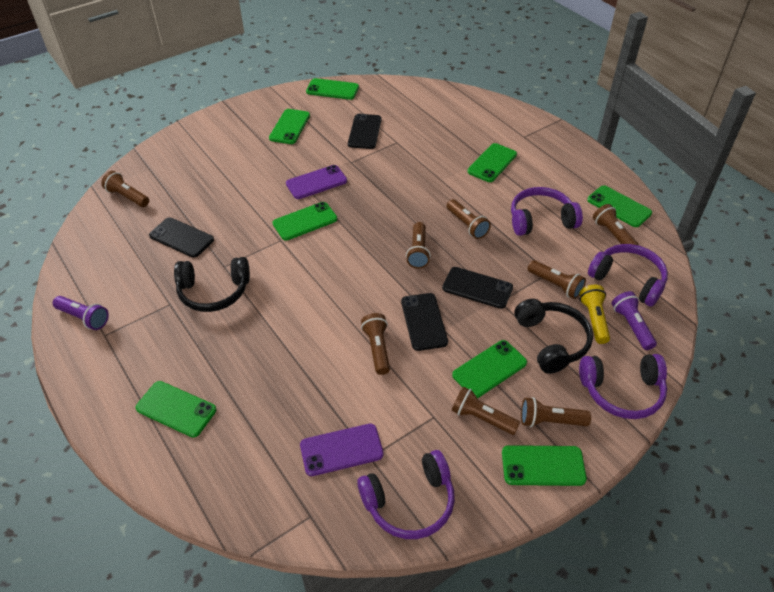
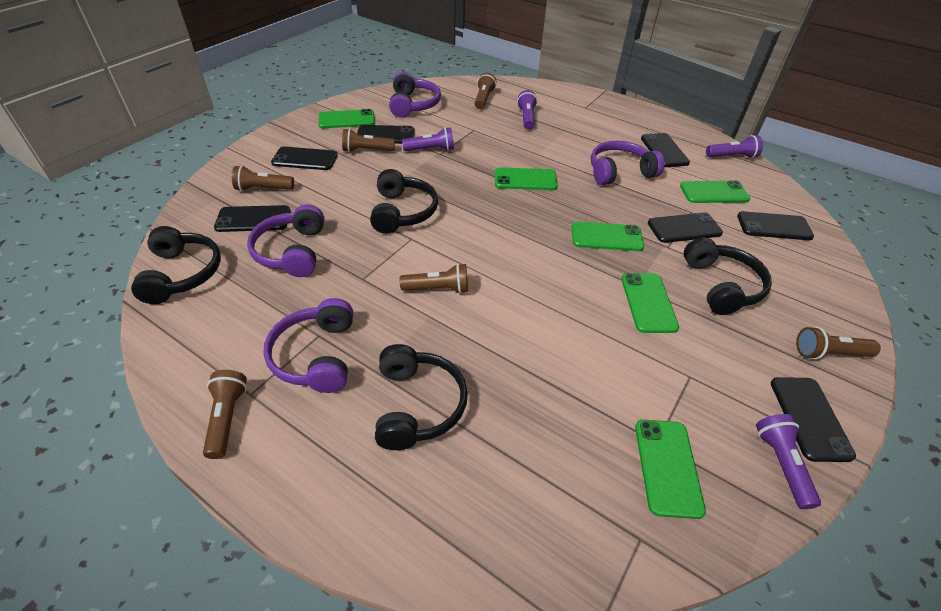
black headphones: [174,257,250,312] [514,299,593,374] = 2 -> [131,226,221,304] [370,169,438,234] [375,344,468,450] [684,237,772,315] = 4
black phone: [149,217,214,258] [348,114,382,149] [401,293,448,351] [442,267,513,309] = 4 -> [214,205,290,232] [271,147,338,170] [357,125,415,144] [641,133,690,167] [648,212,723,243] [737,211,814,240] [771,377,856,462] = 7
brown flashlight: [101,171,149,207] [361,313,390,375] [406,222,431,269] [447,199,491,239] [452,386,520,435] [521,397,591,427] [528,260,586,299] [593,204,638,245] = 8 -> [203,370,247,459] [232,165,294,191] [342,129,395,152] [400,263,468,293] [475,73,496,109] [796,327,881,360] = 6
green phone: [135,381,216,437] [269,109,310,144] [272,202,337,241] [306,78,359,100] [452,340,527,398] [467,143,517,182] [502,445,587,486] [587,186,652,227] = 8 -> [318,109,375,128] [495,167,558,190] [572,222,644,251] [621,273,679,333] [635,420,706,519] [680,180,750,203] = 6
purple flashlight: [53,296,109,330] [612,291,657,350] = 2 -> [402,127,454,151] [517,90,537,129] [706,135,763,158] [756,414,821,509] = 4
purple phone: [286,165,347,199] [300,424,384,476] = 2 -> none = 0
yellow flashlight: [579,285,610,344] = 1 -> none = 0

